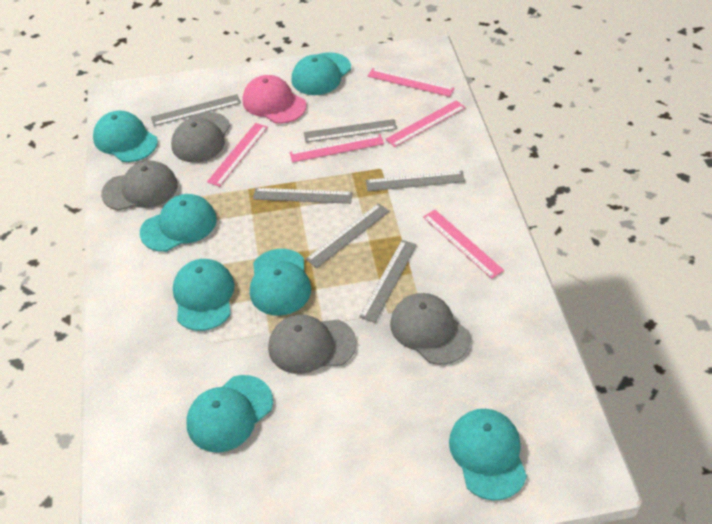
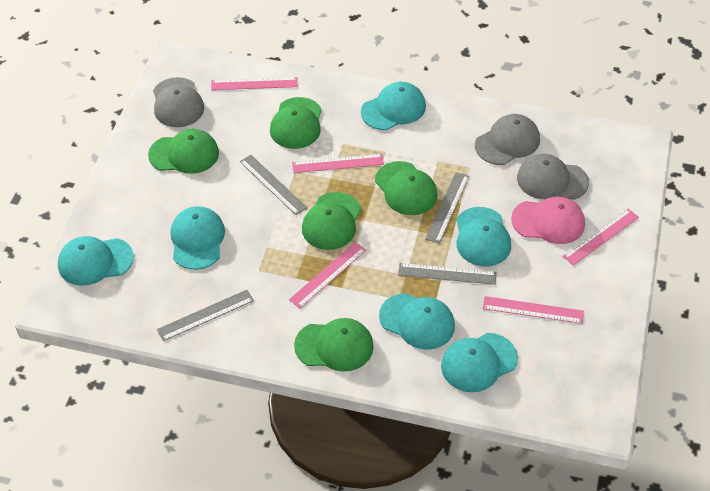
green cap: none = 0 -> [148,129,219,174] [270,97,322,149] [294,318,374,372] [302,192,361,250] [375,161,438,215] = 5
grey cap: [101,160,178,210] [171,112,230,162] [268,315,357,374] [390,293,471,365] = 4 -> [153,77,204,127] [475,114,540,165] [517,154,589,200] = 3
grey ruler: [151,94,241,126] [253,188,353,204] [304,119,397,142] [306,203,390,268] [359,240,417,323] [366,171,465,191] = 6 -> [157,290,254,341] [240,155,307,215] [398,263,496,285] [425,172,469,243] = 4
turquoise cap: [93,111,158,162] [140,194,217,252] [173,259,235,331] [186,375,273,453] [250,249,311,316] [292,52,351,95] [449,409,527,501] = 7 -> [58,236,134,286] [171,206,225,270] [361,82,426,130] [379,293,455,350] [441,333,518,392] [456,207,511,267] = 6

